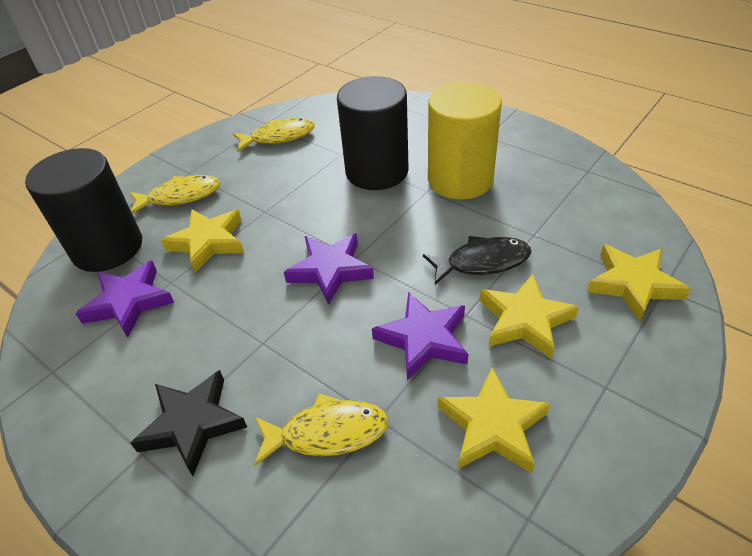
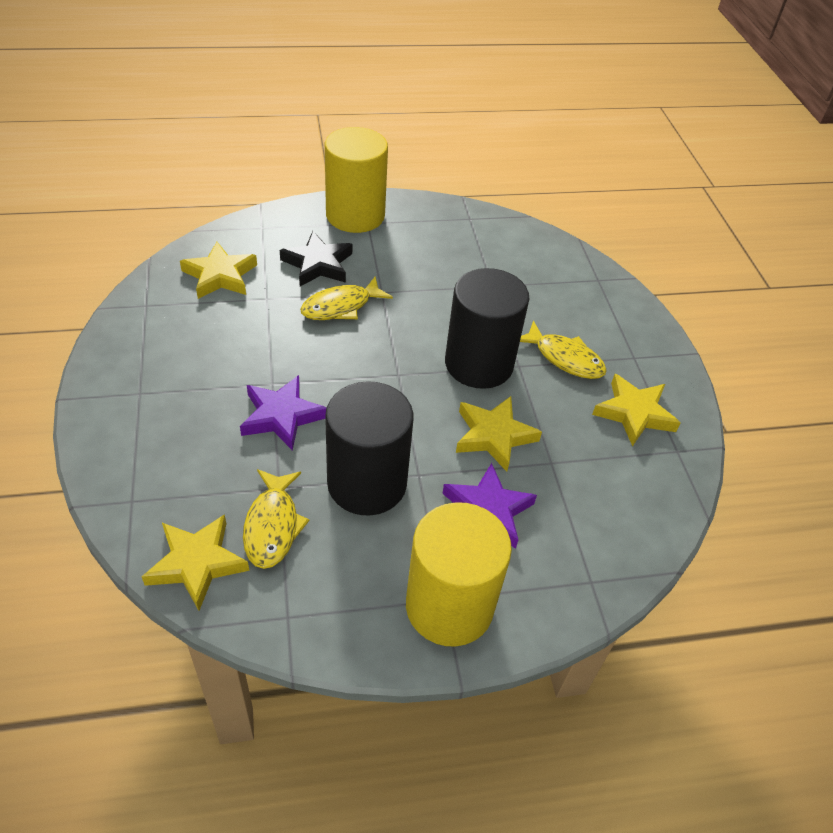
black fish: [423,236,531,285] = 1 -> none = 0
purple star: [75,260,174,338] [284,233,374,305] [372,292,468,380] = 3 -> [240,375,326,451] [442,463,537,549] = 2
yellow cylinder: [428,82,502,199] = 1 -> [325,127,388,233] [406,502,512,647] = 2

